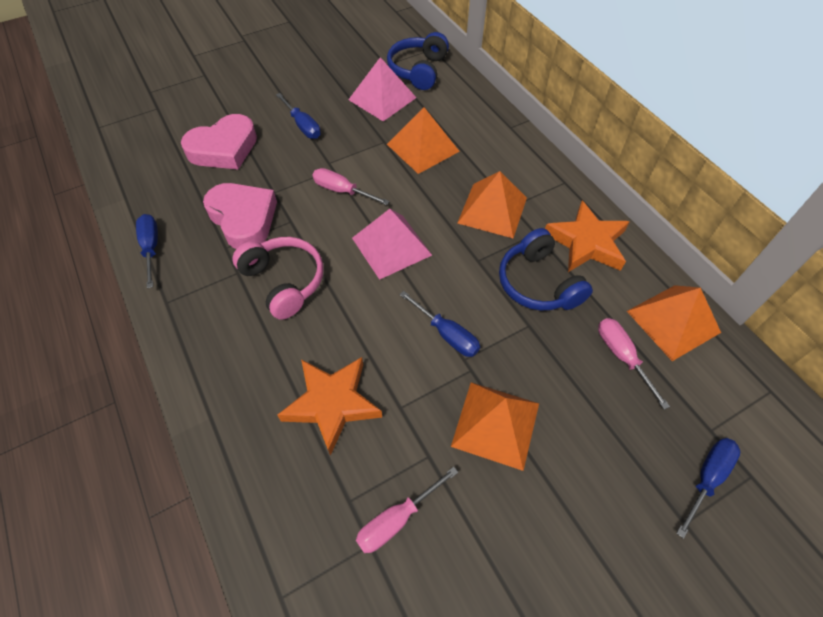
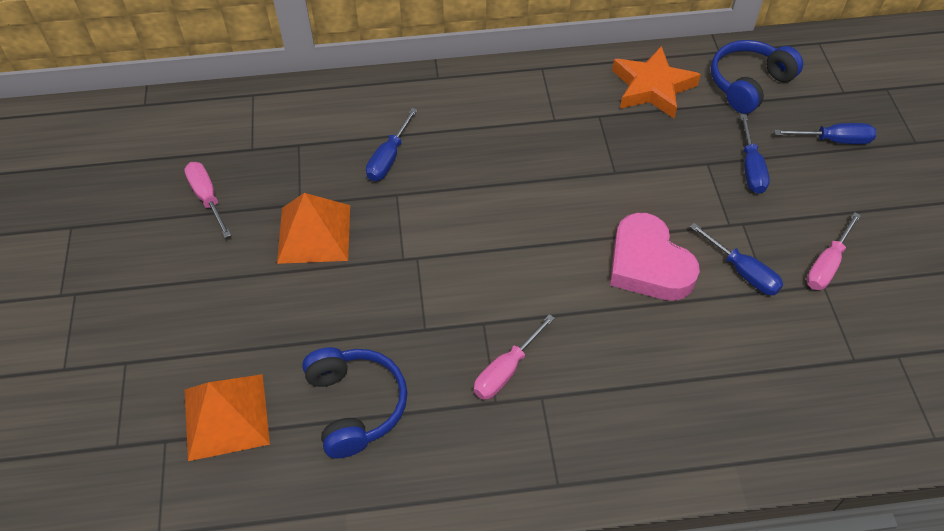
orange pyramid: [387,107,460,174] [451,382,539,471] [458,171,527,238] [627,285,721,361] = 4 -> [185,374,270,461] [277,193,350,264] = 2
orange star: [277,357,382,456] [545,201,629,272] = 2 -> [612,46,701,118] = 1
pink headphones: [232,237,324,320] = 1 -> none = 0
pink heart: [181,114,257,169] [203,183,277,249] = 2 -> [610,213,700,301] = 1
pink pyramid: [348,57,417,121] [352,209,432,280] = 2 -> none = 0

